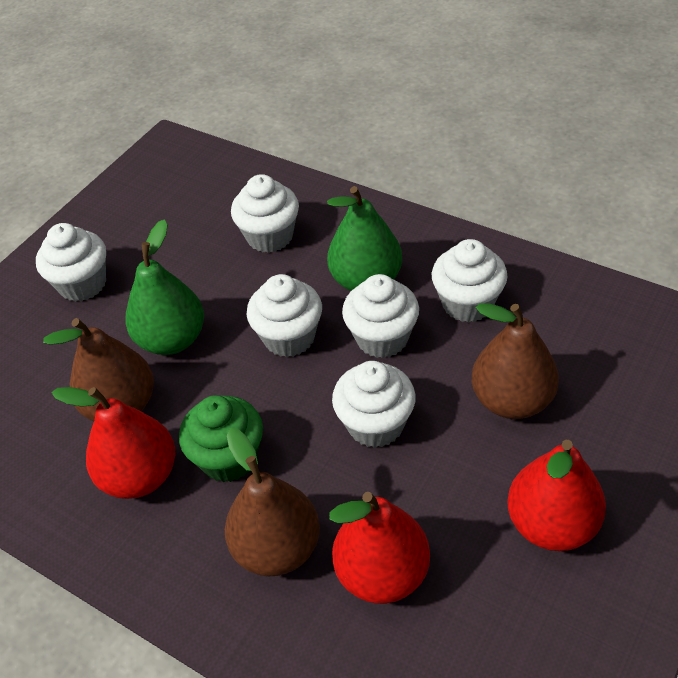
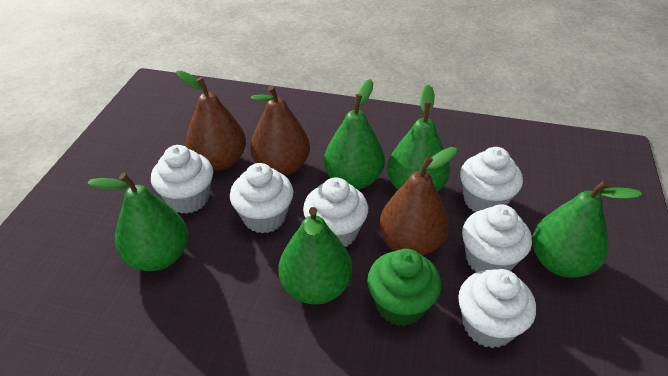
green pear: [126,220,204,355] [327,186,402,291] = 2 -> [87,173,188,271] [278,207,352,305] [324,79,385,190] [387,85,450,192] [532,180,642,278] = 5
red pear: [52,387,175,499] [329,492,430,604] [507,440,606,551] = 3 -> none = 0

